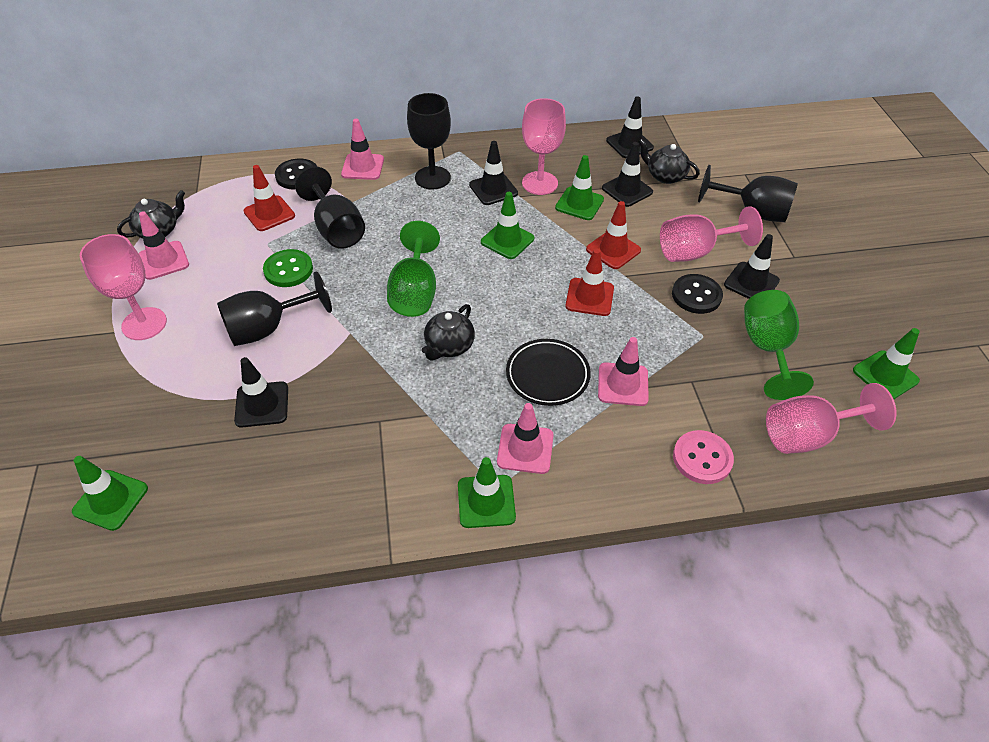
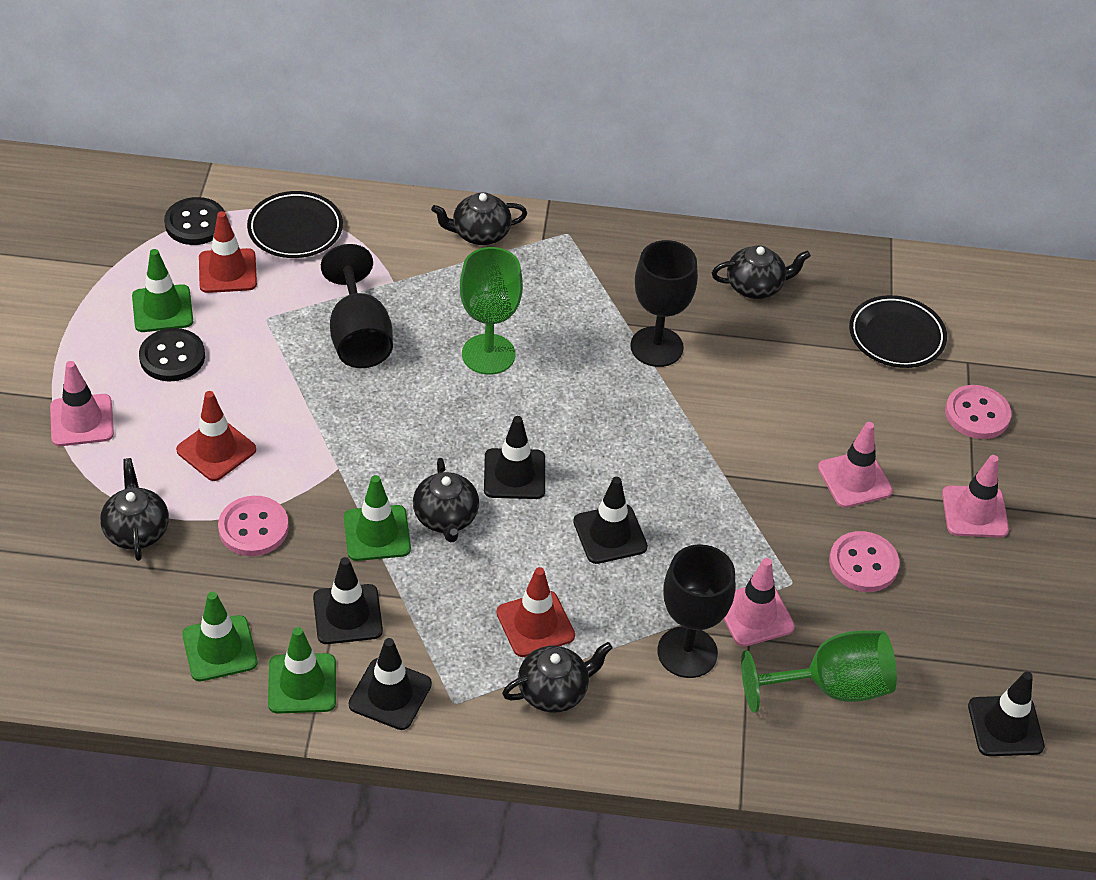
black goblet: [217,272,332,346] [295,167,365,249] [407,93,451,190] [698,165,798,222] = 4 -> [321,244,393,368] [630,240,698,367] [657,544,736,678] = 3
black plate: [506,339,591,406] = 1 -> [247,191,343,258] [849,295,947,368] = 2
black teapot: [117,190,185,239] [422,304,475,361] [638,139,700,184] = 3 -> [100,458,169,561] [413,458,479,542] [431,192,527,245] [502,642,612,713] [712,245,811,299] = 5
green button: [263,249,313,287] = 1 -> none = 0
green traffic cone: [72,456,148,531] [458,457,516,528] [481,192,534,259] [555,155,604,220] [853,328,920,399] = 5 -> [132,249,193,332] [182,591,257,681] [268,627,336,714] [344,475,411,561] = 4
pink button: [673,430,734,484] = 1 -> [218,496,289,556] [829,531,900,592] [945,385,1012,439] = 3
pink goblet: [80,234,167,340] [522,98,566,195] [660,206,763,262] [766,383,896,454] = 4 -> none = 0

